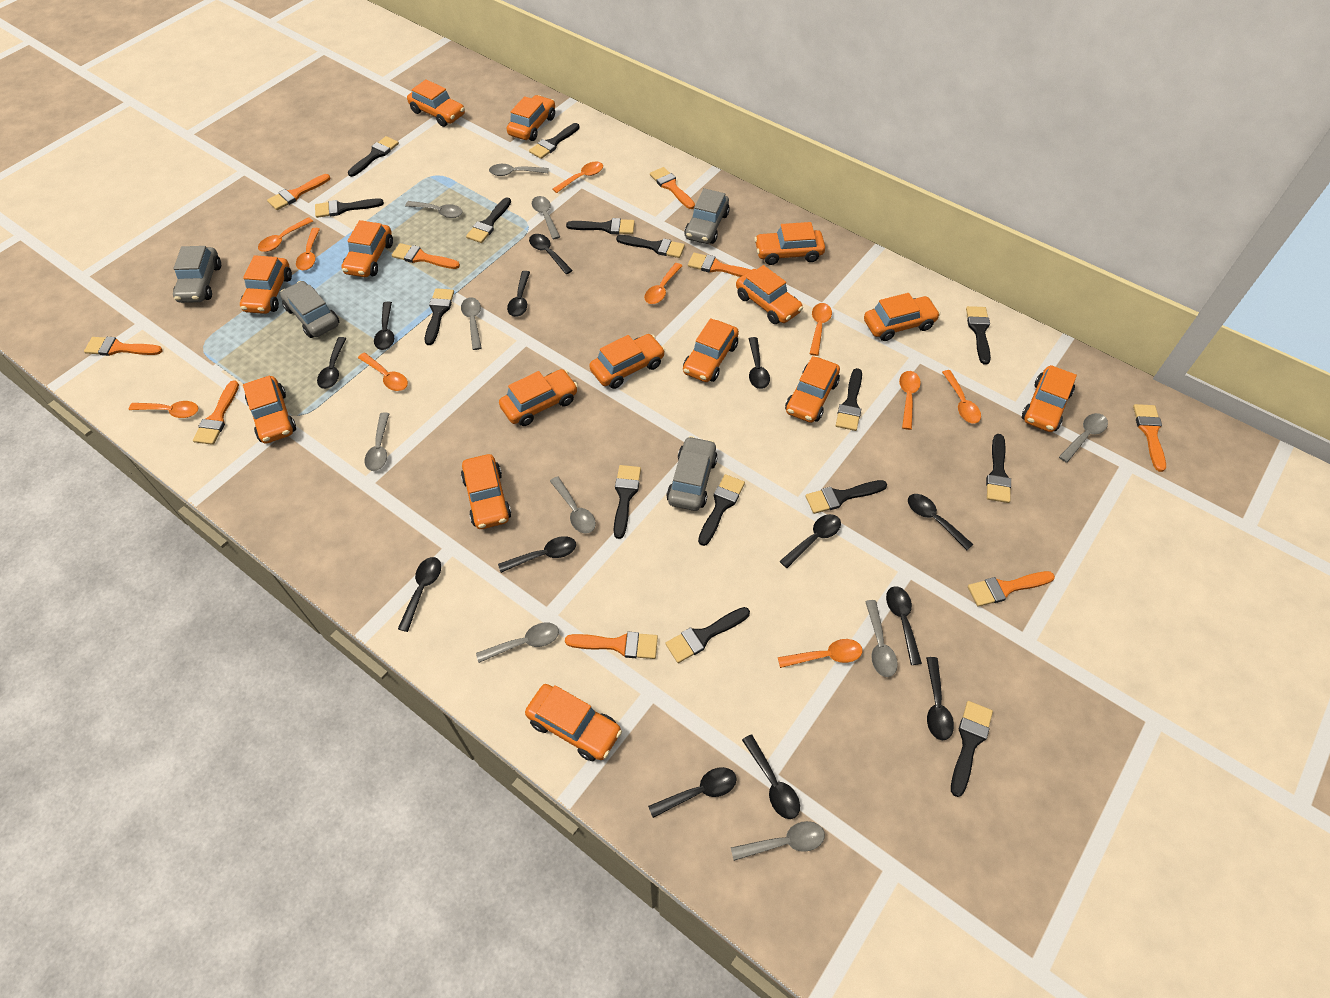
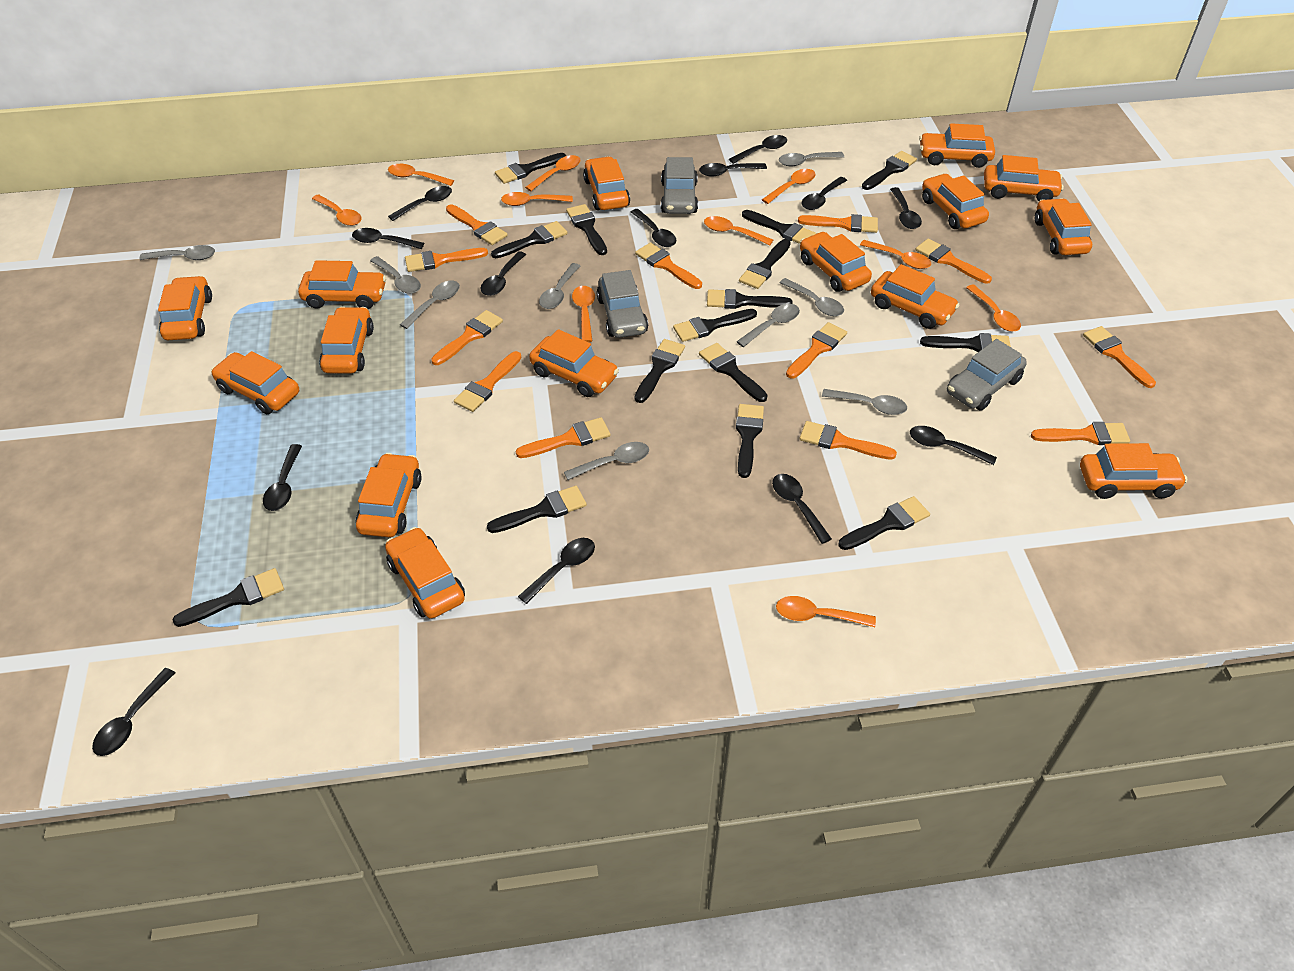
grey car: [173,246,221,303] [280,281,339,338] [666,436,718,511] [684,188,730,244] = 4 -> [597,270,648,338] [661,157,698,214] [947,339,1027,411] = 3
grey spoon: [365,413,389,471] [405,201,463,218] [461,297,482,350] [476,623,559,663] [489,164,549,176] [532,196,560,239] [550,476,596,534] [731,821,825,861] [865,600,898,677] [1059,413,1108,463] = 10 -> [139,245,215,260] [370,256,421,294] [400,281,460,329] [539,263,580,309] [564,442,649,480] [736,304,800,347] [779,152,844,167] [780,278,844,316] [822,389,907,415] = 9
orange brush: [84,337,163,356] [193,380,239,445] [267,174,330,210] [392,243,460,269] [565,632,658,659] [650,167,695,209] [688,253,750,277] [968,571,1055,607] [1133,404,1166,472] = 9 -> [405,248,488,272] [431,310,503,365] [446,204,508,245] [454,351,522,412] [516,417,611,458] [635,243,702,289] [786,322,847,379] [798,214,878,233] [799,421,897,460] [915,239,992,284] [1031,422,1130,445] [1083,326,1156,388] = 12

